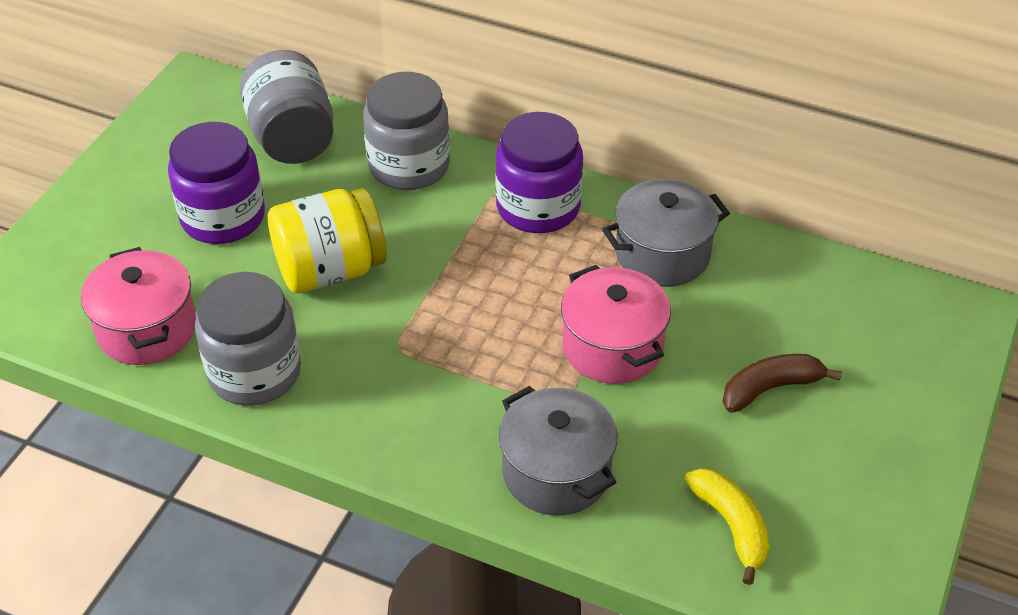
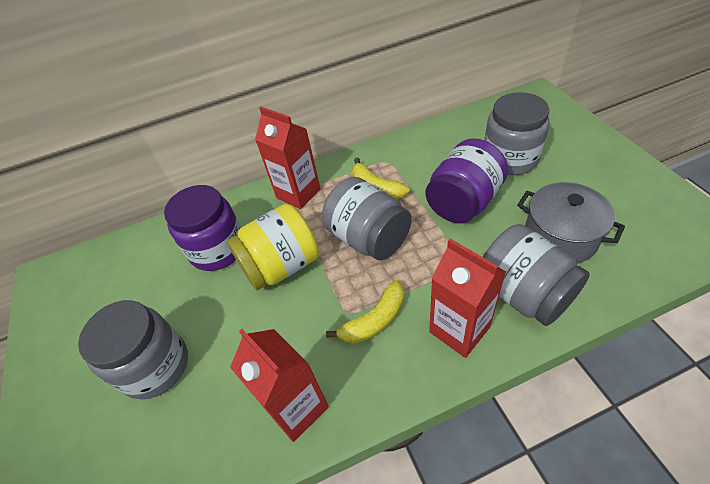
brown banana: [722,354,842,413] = 1 -> none = 0
grey jar: [195,272,301,405] [240,50,333,164] [363,72,450,190] = 3 -> [78,300,188,399] [322,177,411,260] [483,224,590,326] [484,92,550,175] = 4
grey pot: [499,386,618,516] [602,179,730,287] = 2 -> [517,182,625,264] = 1
pink pot: [81,247,196,365] [561,265,671,384] = 2 -> none = 0
red carton: none = 0 -> [230,329,329,442] [255,107,321,209] [429,239,506,358] = 3
yellow banana: [685,468,770,585] = 1 -> [326,280,404,344] [352,158,409,199] = 2

